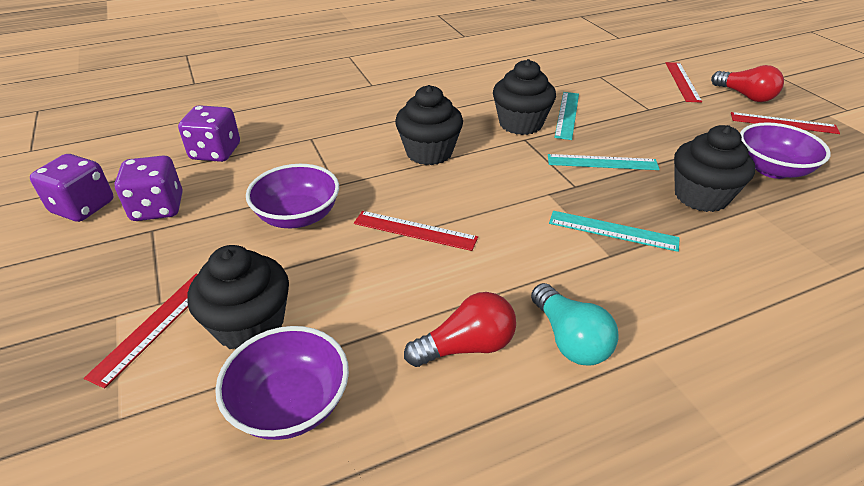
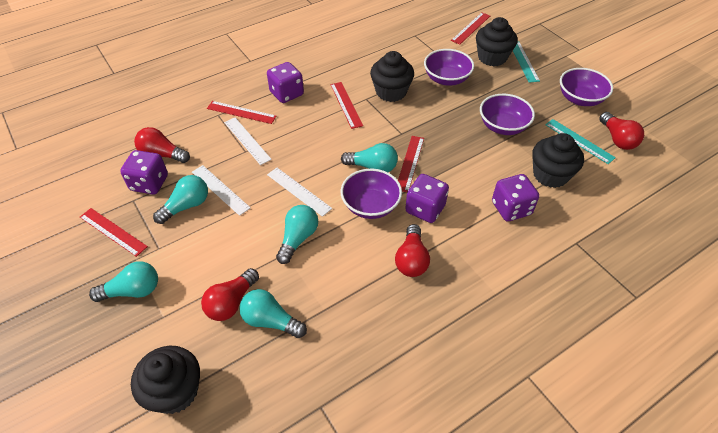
purple bowl: [215,326,349,440] [246,164,339,228] [740,122,831,179] = 3 -> [341,169,402,219] [424,49,474,86] [480,94,535,135] [560,68,613,106] = 4
purple dice: [30,154,114,222] [114,155,182,221] [178,105,240,162] = 3 -> [120,150,168,194] [267,62,304,103] [405,174,449,223] [492,174,539,221] = 4
red light bulb: [404,292,516,367] [711,65,784,102] = 2 -> [134,127,190,163] [201,268,259,321] [395,224,430,277] [599,112,644,150] = 4
red ruler: [84,274,198,388] [354,211,478,251] [666,62,702,103] [731,112,840,134] = 4 -> [80,208,148,257] [207,101,276,124] [330,82,363,129] [398,136,424,192] [451,12,490,44] = 5
turquoise light bulb: [531,283,619,365] = 1 -> [89,261,158,302] [153,175,208,224] [239,289,307,338] [276,205,318,264] [341,143,398,172] = 5
turquoise ruler: [548,154,660,170] [549,211,680,252] [554,92,579,140] = 3 -> [513,42,540,83] [545,119,616,164] = 2
white ruler: none = 0 -> [192,165,251,216] [224,118,272,165] [267,168,332,217] = 3

